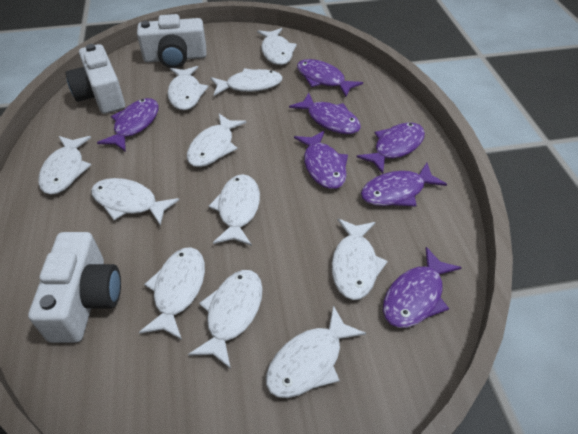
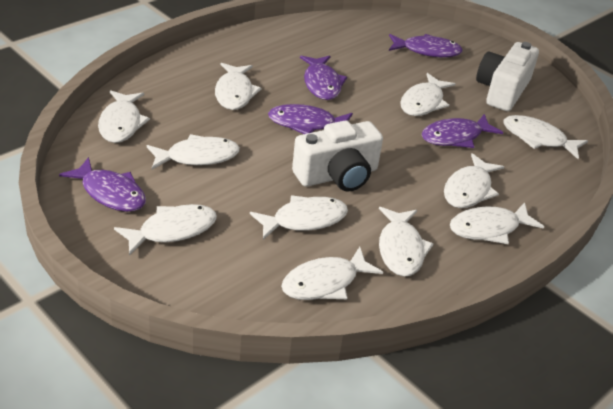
purple fish: [97,98,159,152] [289,93,361,134] [294,131,348,189] [297,59,363,97] [356,122,425,174] [361,163,447,207] [383,247,462,328] = 7 -> [59,157,146,212] [268,104,353,134] [300,56,347,100] [389,34,463,57] [421,114,503,148] = 5
white camera: [28,232,121,343] [65,44,125,114] [137,14,207,68] = 3 -> [292,120,383,192] [476,42,539,111] = 2

